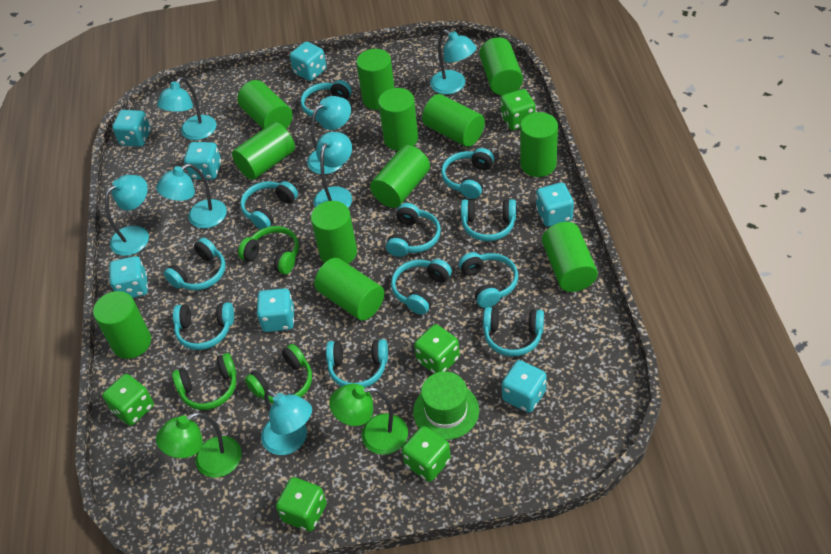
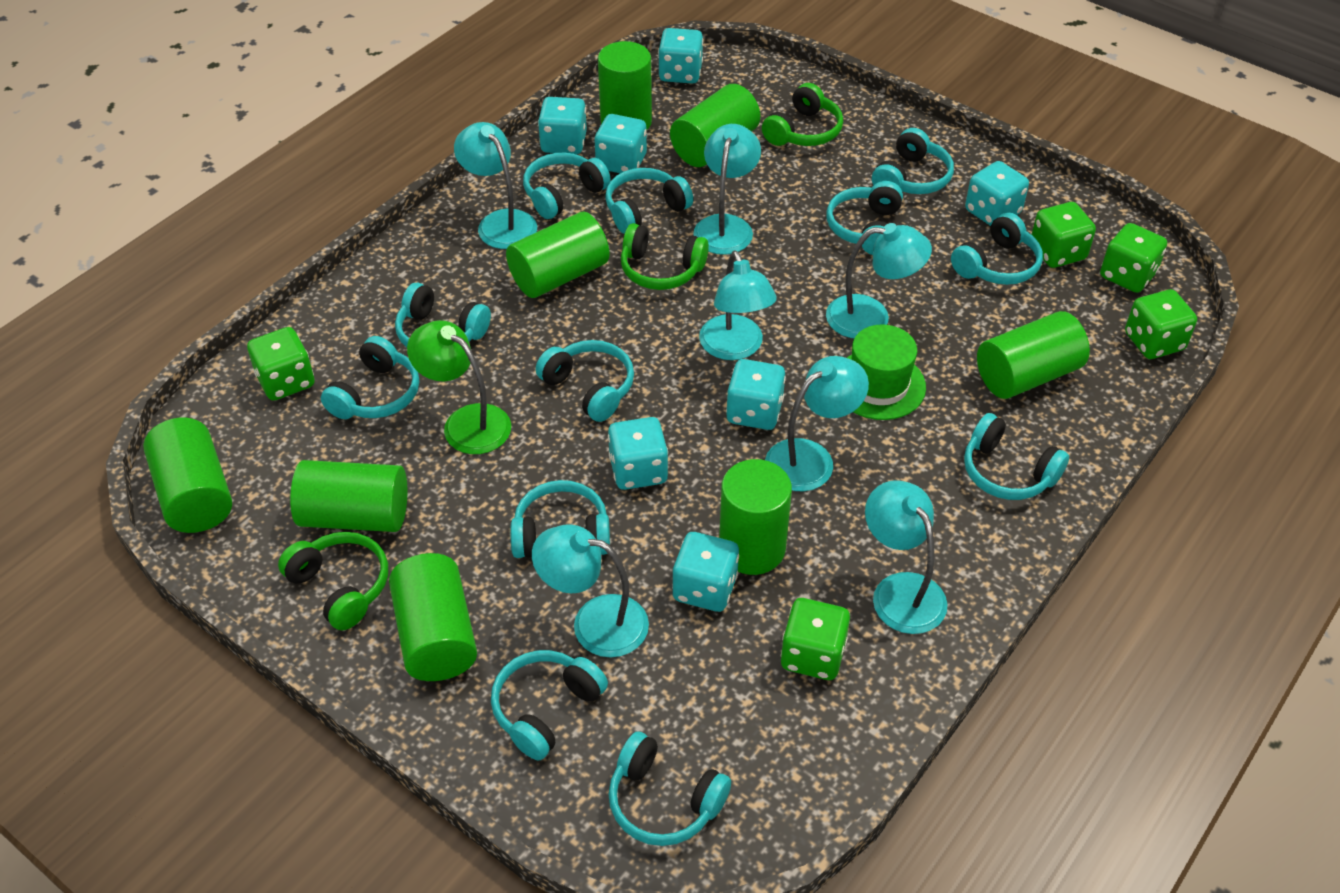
green cylinder: [93,291,151,359] [232,122,295,180] [237,80,293,129] [311,201,357,264] [314,258,384,321] [356,49,395,110] [370,145,430,208] [378,88,418,151] [422,94,485,147] [479,37,523,95] [520,112,558,177] [542,222,598,292] = 12 -> [143,418,232,533] [290,460,407,532] [389,553,477,681] [506,212,610,298] [598,41,652,131] [670,84,760,167] [719,459,792,575] [977,311,1090,399] = 8
green lamp: [156,412,242,478] [329,384,408,455] = 2 -> [407,320,511,454] = 1
turquoise headphones: [164,237,226,290] [173,302,234,350] [240,181,298,229] [300,80,352,123] [326,339,388,388] [386,203,441,257] [391,259,452,315] [441,148,494,199] [459,252,518,308] [461,199,516,241] [483,307,544,356] = 11 -> [321,336,419,419] [395,283,491,347] [491,650,608,760] [510,480,610,558] [523,152,611,219] [536,340,634,422] [605,168,693,234] [609,732,731,846] [827,181,903,255] [872,128,954,194] [951,213,1043,285] [964,413,1069,500] = 12

